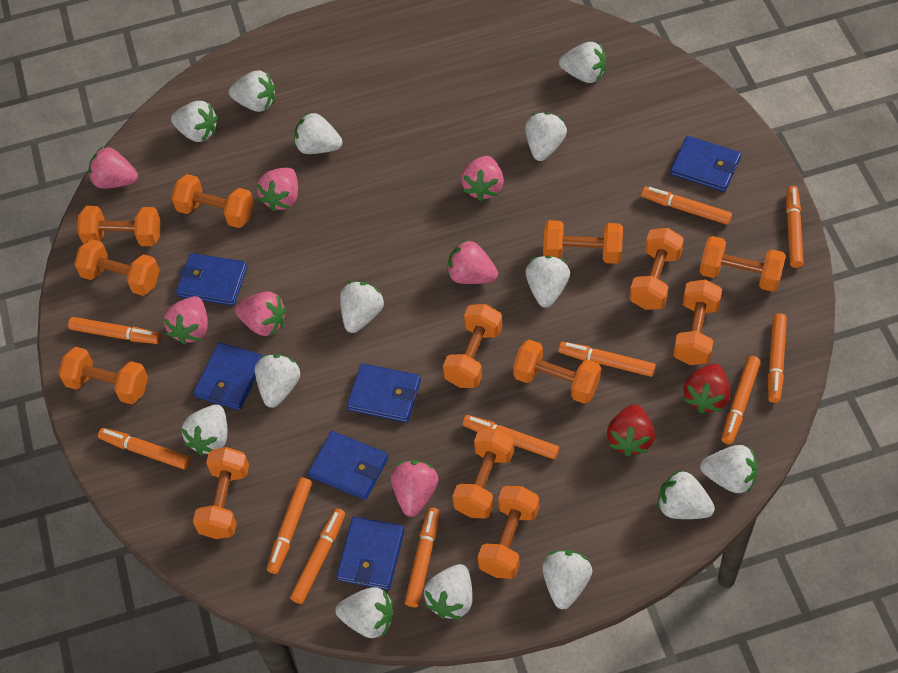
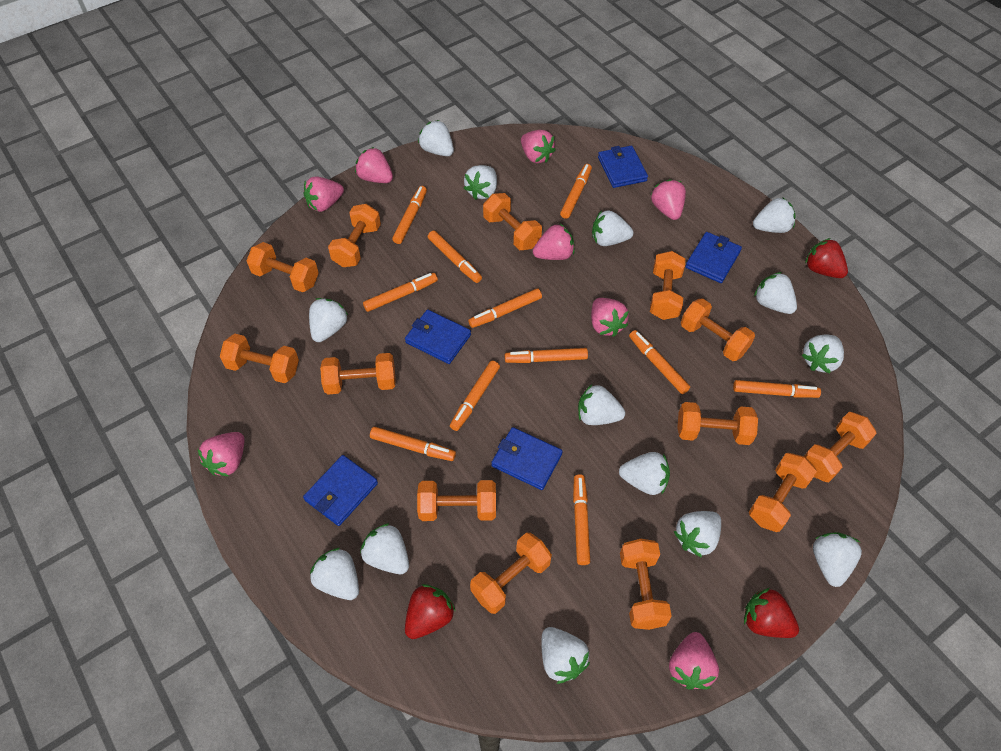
blue wallet: [176,253,247,306] [194,342,263,410] [308,431,389,500] [336,517,405,590] [347,363,421,422] [670,136,741,192] = 6 -> [303,455,378,526] [405,309,471,364] [491,427,563,490] [598,146,648,188] [685,232,742,283] = 5
pink strawberry: [89,146,138,189] [164,296,208,345] [235,291,286,336] [257,167,298,212] [391,460,439,517] [447,239,498,284] [461,156,504,201] = 7 -> [198,432,245,477] [303,176,344,212] [355,147,393,183] [521,130,556,163] [533,224,574,260] [591,298,629,337] [651,179,686,220] [669,632,719,690] = 8
red strawberry: [607,404,655,457] [684,363,730,413] = 2 -> [405,584,455,639] [744,588,799,638] [805,238,848,278] = 3

